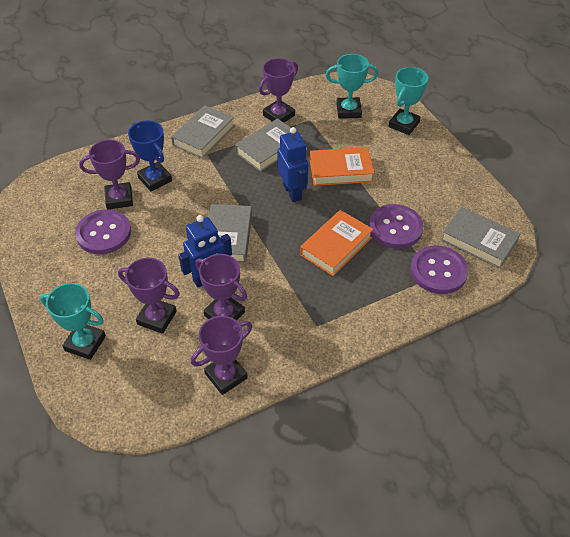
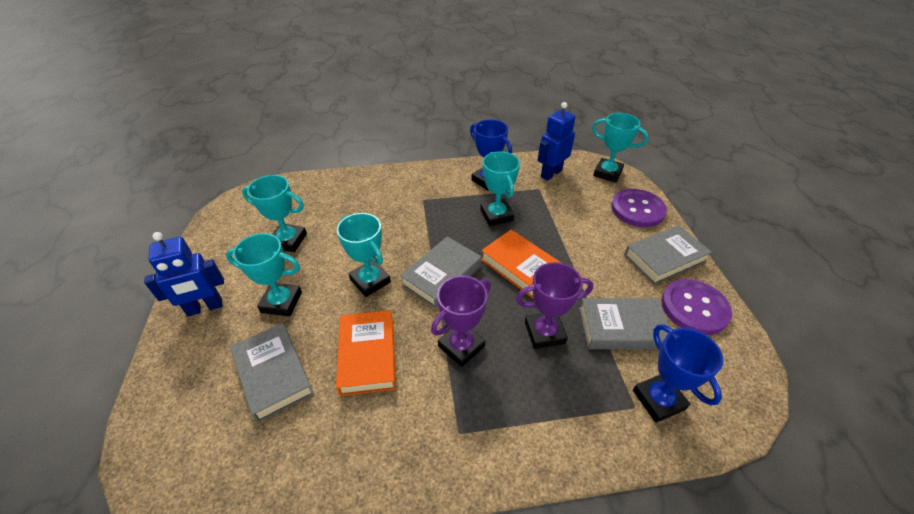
blue trophy: [128,121,172,192] = 1 -> [470,119,512,191] [633,324,723,423] = 2
purple button: [75,209,131,254] [369,204,424,249] [410,246,469,294] = 3 -> [611,189,667,227] [661,279,732,335] = 2
purple trophy: [79,139,140,209] [118,258,180,334] [191,316,252,395] [195,254,247,321] [259,58,298,123] = 5 -> [431,276,491,367] [516,262,593,349] = 2
turquoise trophy: [40,283,106,360] [326,54,379,119] [388,67,428,135] = 3 -> [226,233,302,317] [242,175,307,252] [337,213,391,297] [480,152,520,226] [592,113,649,183] = 5

